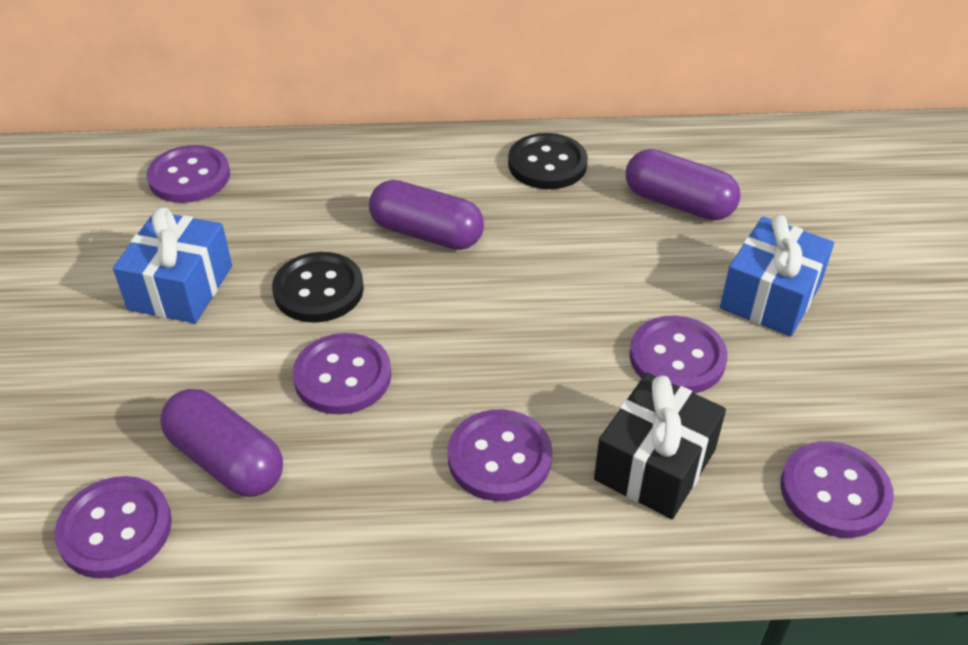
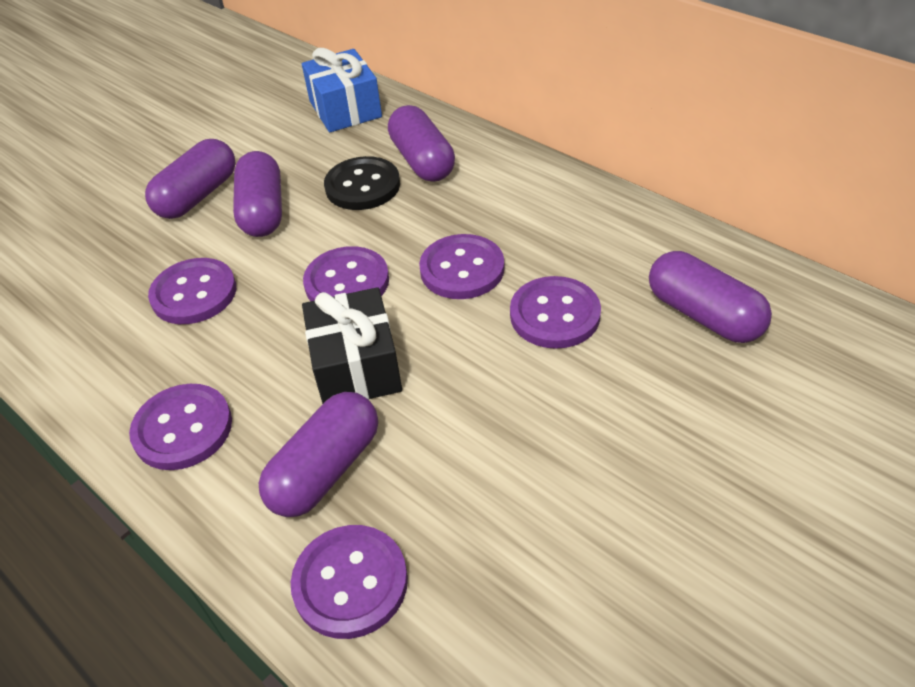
black button: [272,252,364,323] [508,133,588,189] = 2 -> [324,156,400,210] = 1
blue gift: [113,207,232,323] [720,215,834,336] = 2 -> [302,48,382,132] = 1
purple capsule: [160,389,283,497] [369,180,484,250] [626,149,741,221] = 3 -> [145,139,236,219] [233,151,282,237] [259,392,378,517] [388,105,455,182] [649,251,772,343] = 5

